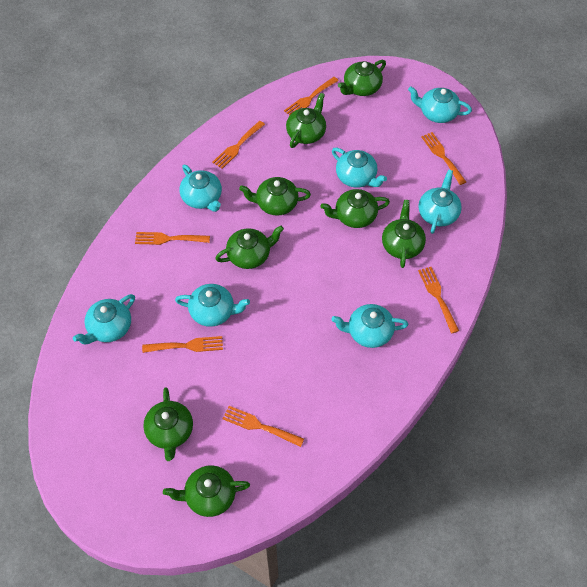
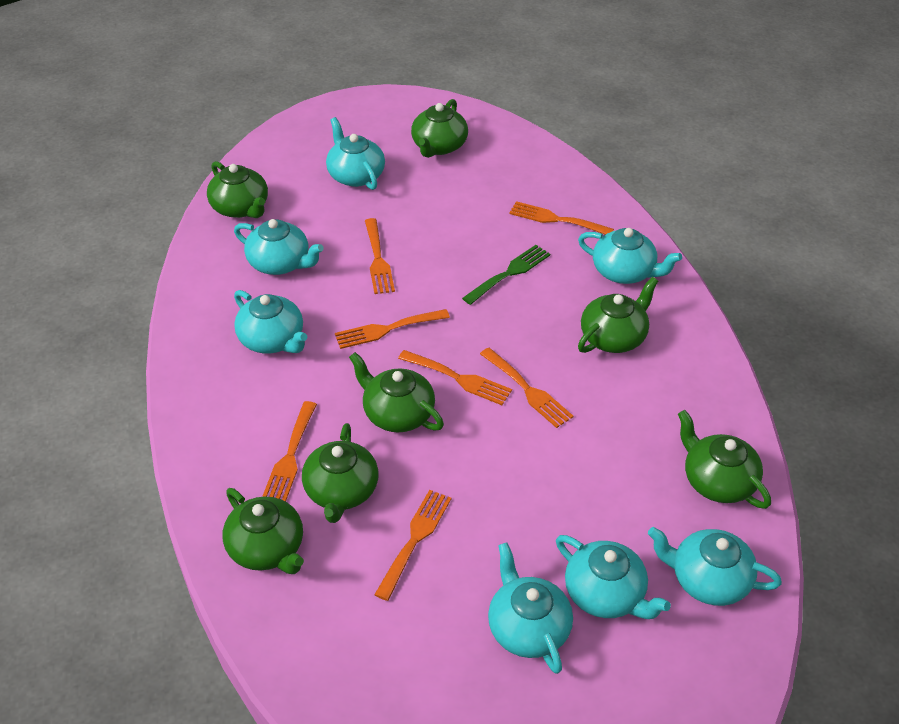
green fork: none = 0 -> [462,245,550,305] = 1
green teapot: [143,388,193,461] [163,465,250,517] [215,226,284,269] [239,177,311,216] [286,93,326,148] [320,189,390,228] [338,60,386,96] [382,200,426,268] = 8 -> [207,161,268,218] [223,488,304,574] [302,423,378,523] [349,352,444,432] [411,99,468,158] [578,277,658,353] [678,410,771,509] = 7

